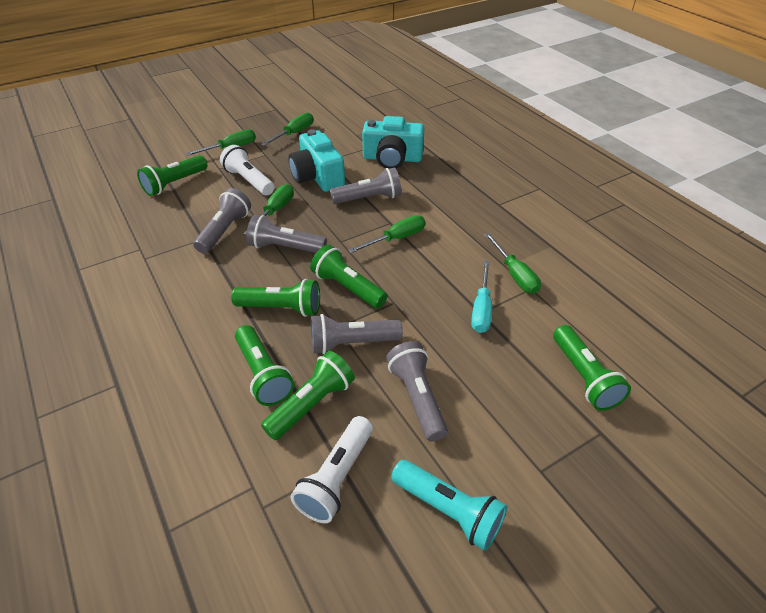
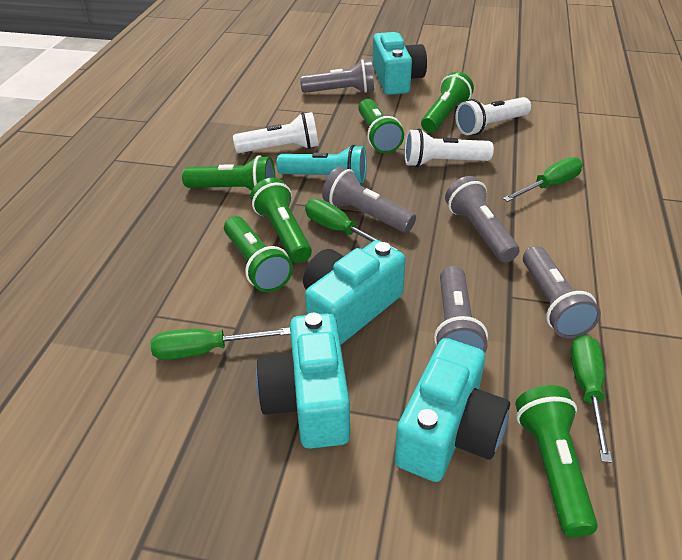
green screwdriver: [185,129,256,156] [243,184,294,235] [261,113,313,146] [348,215,425,253] [484,233,541,294] = 5 -> [151,327,291,360] [305,199,398,250] [503,157,583,202] [571,334,612,463] = 4
turquoise camera: [289,129,345,192] [362,116,424,169] = 2 -> [256,313,350,449] [303,240,405,345] [373,32,427,95] [395,338,510,482] = 4
turquoise screwdriver: [471,261,492,333] = 1 -> none = 0
white flashlight: [220,145,275,195] [291,416,373,523] = 2 -> [233,112,319,153] [404,129,494,167] [455,97,531,135] = 3

